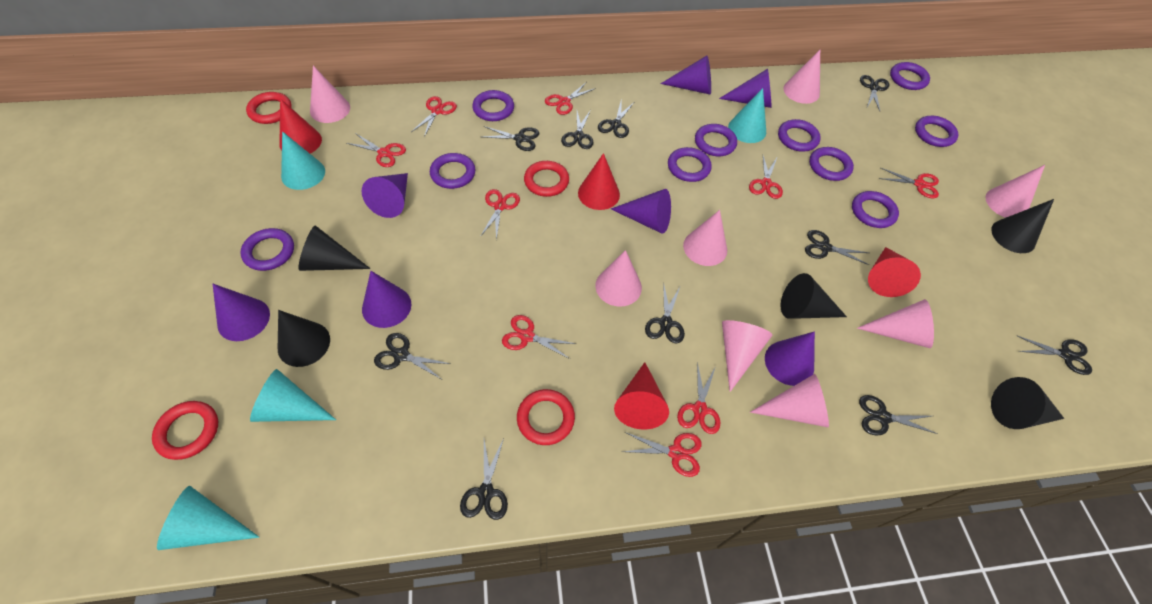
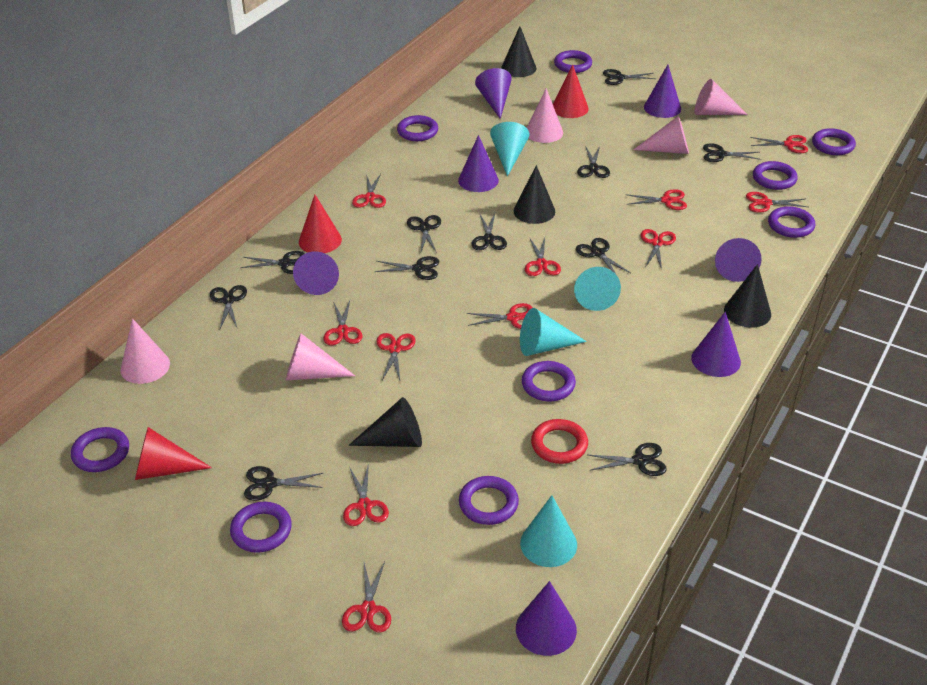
black cone: [278,310,330,367] [298,225,371,271] [781,273,847,319] [991,199,1054,253] [991,377,1064,429] = 5 -> [348,397,422,447] [501,26,536,77] [514,165,555,224] [724,264,771,328] = 4
black scissors: [374,333,450,379] [460,439,508,520] [483,126,539,151] [561,110,594,149] [598,102,634,138] [645,282,685,344] [805,230,869,265] [859,395,938,436] [860,75,889,111] [1017,336,1092,375] = 10 -> [210,285,247,329] [240,251,305,274] [244,466,323,501] [375,256,439,280] [407,215,441,253] [472,214,507,250] [576,238,631,274] [577,146,610,178] [588,443,667,476] [603,69,655,85] [703,143,761,162] = 11
pink cone: [310,66,350,123] [596,250,642,307] [683,210,727,266] [722,320,773,392] [750,374,829,427] [783,50,820,104] [857,299,934,348] [985,165,1045,218] = 8 -> [120,318,170,384] [286,333,355,380] [527,88,563,143] [634,116,689,154] [694,79,748,115] = 5
purple ring: [240,228,294,271] [430,153,475,189] [472,90,514,121] [668,147,712,182] [695,124,737,156] [778,119,821,152] [809,147,854,181] [852,191,899,228] [890,62,930,90] [915,116,959,147] = 10 -> [71,427,129,472] [230,502,292,553] [397,115,438,141] [459,476,519,525] [522,361,576,401] [554,50,592,73] [753,161,798,190] [768,206,816,238] [812,128,856,155] = 9
red cone: [279,99,322,154] [578,153,620,210] [614,362,669,429] [868,247,921,297] = 4 -> [135,427,212,480] [299,195,342,253] [553,64,589,118] = 3
red ring: [152,401,218,460] [246,92,292,124] [517,389,575,445] [524,161,569,197] = 4 -> [531,419,588,464] = 1
red scissors: [346,134,406,167] [411,96,457,137] [480,189,520,240] [502,315,576,359] [545,83,596,115] [623,432,702,477] [677,362,720,434] [749,156,783,199] [879,167,939,198] = 9 -> [324,300,362,345] [342,561,391,632] [343,463,389,526] [352,174,386,208] [376,333,415,380] [467,303,533,329] [525,237,561,276] [626,189,687,210] [641,229,676,269] [746,192,807,213] [750,135,808,153] = 11

